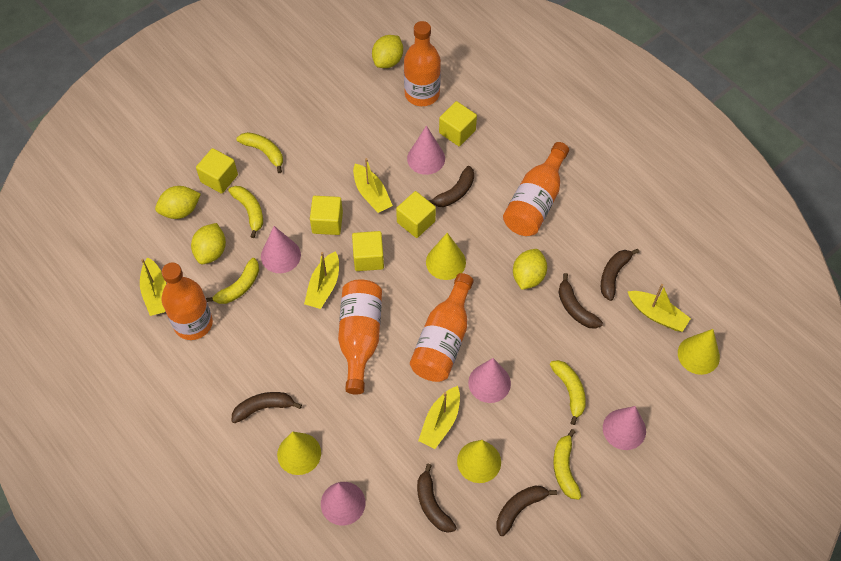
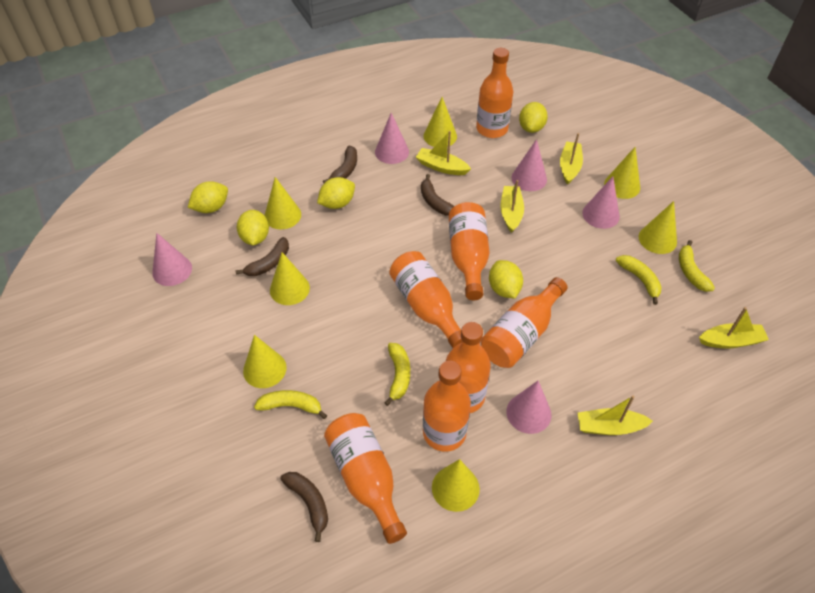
brown banana: [232,392,302,423] [417,464,457,533] [428,166,474,207] [496,485,557,536] [559,273,603,329] [601,249,639,301] = 6 -> [236,237,289,276] [280,472,328,542] [323,146,357,183] [421,174,454,216] = 4
orange bottle: [162,263,213,340] [338,279,382,394] [404,21,441,106] [410,273,474,382] [503,142,569,236] = 5 -> [324,413,407,544] [389,251,462,348] [423,361,471,452] [446,322,491,413] [449,202,490,300] [476,48,513,138] [481,277,568,368] = 7
yellow banana: [206,258,259,304] [228,186,263,238] [237,132,283,173] [550,360,586,425] [553,429,581,500] = 5 -> [254,390,327,419] [384,343,410,406] [616,255,662,305] [679,240,715,292] = 4
yellow cone: [277,432,321,475] [426,233,466,280] [457,440,501,483] [678,329,720,375] = 4 -> [243,335,287,388] [264,177,301,229] [270,252,310,305] [423,97,457,147] [432,459,480,512] [604,147,640,199] [639,201,677,254] = 7
yellow cube: [196,148,238,194] [310,196,343,235] [352,231,384,271] [396,191,436,238] [439,101,477,146] = 5 -> none = 0
yellow lemon: [155,186,201,219] [191,223,226,264] [372,35,403,68] [513,249,547,290] = 4 -> [188,181,228,213] [237,210,269,245] [317,177,355,209] [489,260,523,298] [519,102,548,133] = 5

